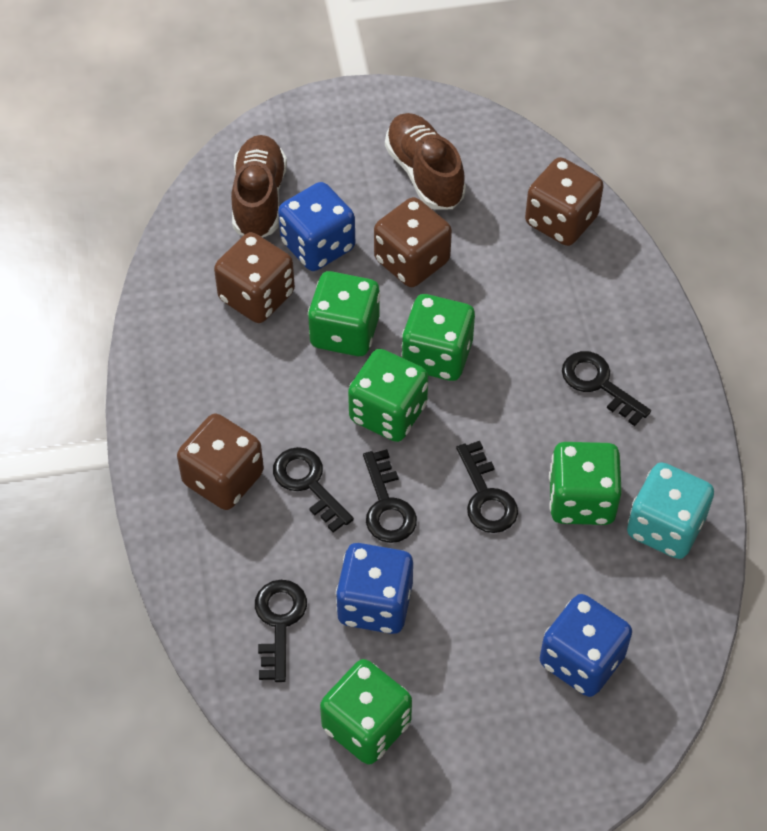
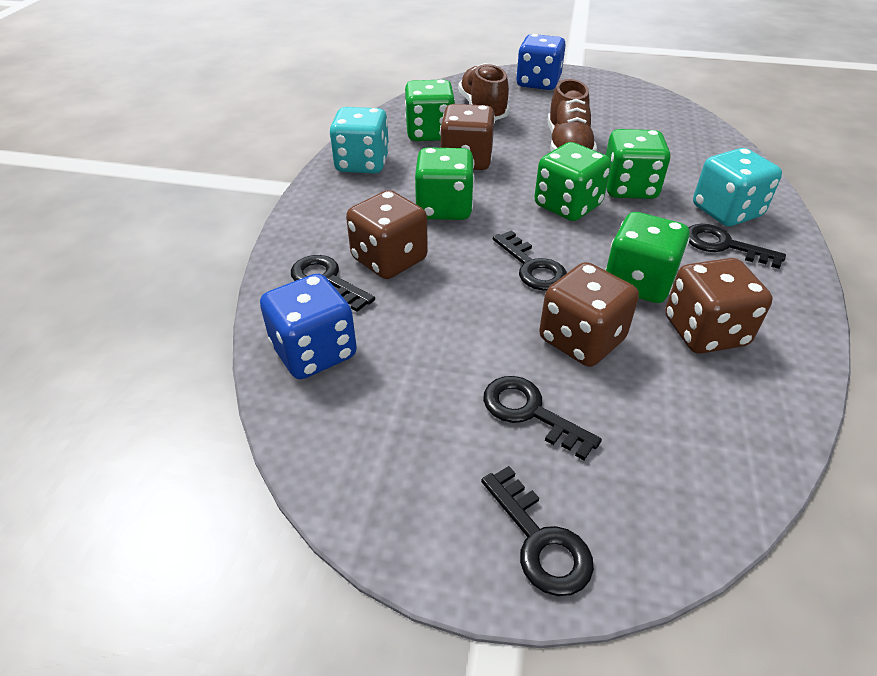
blue dice: [278,182,355,271] [336,543,413,634] [540,594,632,697] = 3 -> [260,274,357,379] [516,34,566,90] = 2
turquoise dice: [627,462,714,559] = 1 -> [329,107,389,174] [693,148,782,226] = 2

